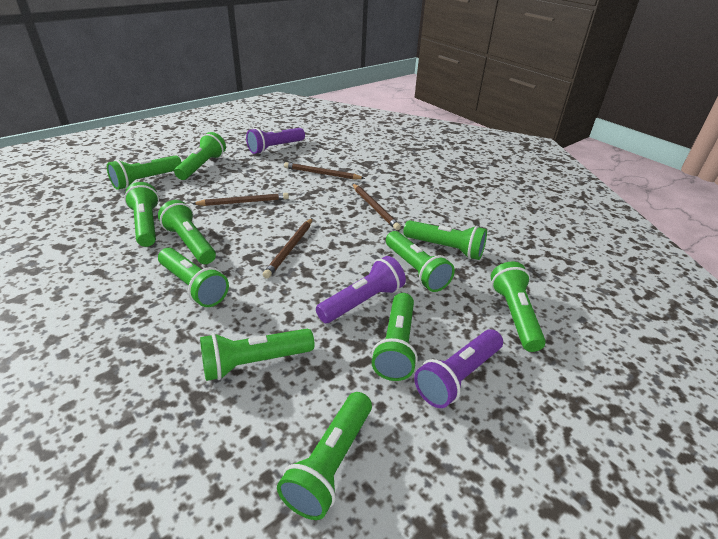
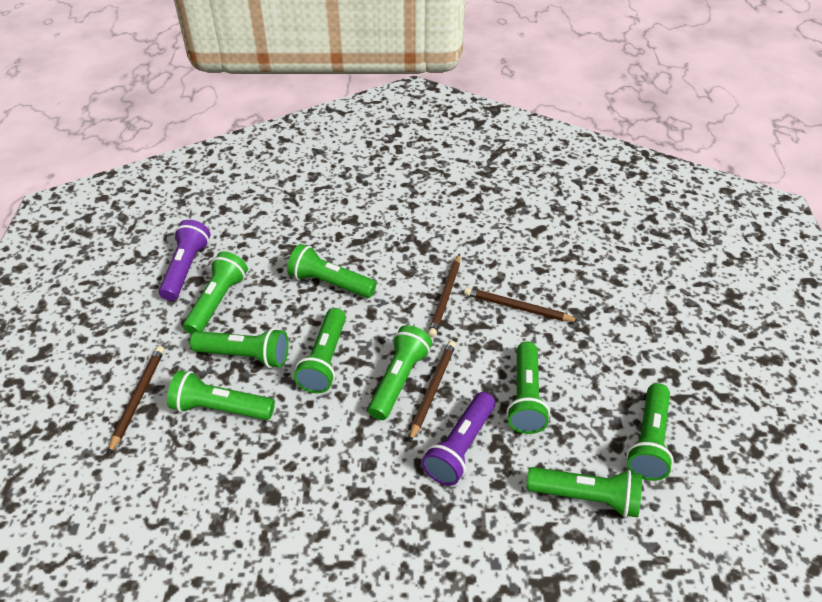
green flashlight: [107,155,182,190] [124,182,159,247] [158,200,216,264] [158,248,229,307] [174,132,226,180] [200,329,315,381] [277,392,372,520] [372,293,418,381] [386,231,455,292] [403,220,487,260] [491,261,546,352] = 11 -> [167,370,275,420] [183,251,248,335] [190,328,289,368] [287,244,376,298] [294,308,346,393] [368,325,432,420] [507,342,550,434] [527,467,642,518] [626,383,674,481] = 9
purple flashlight: [246,128,305,154] [316,256,406,323] [414,329,503,408] = 3 -> [159,220,210,301] [421,392,495,486] = 2

